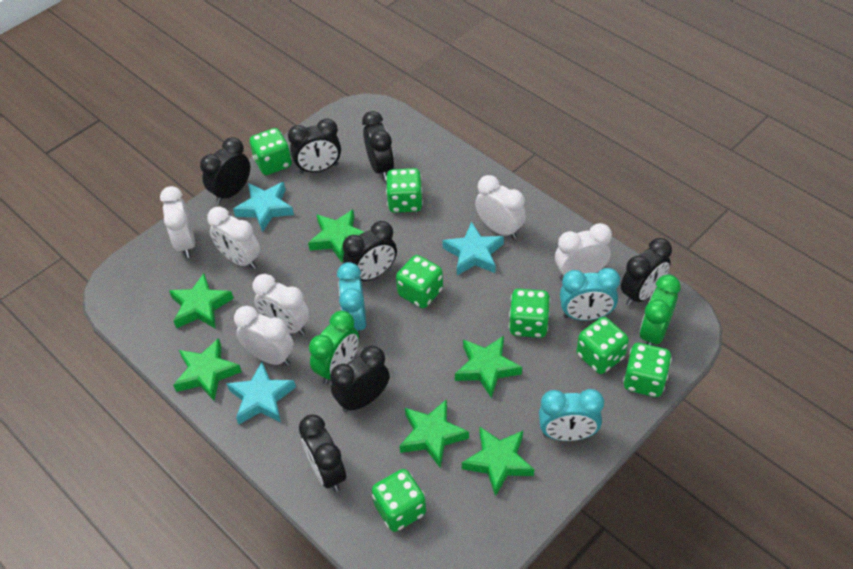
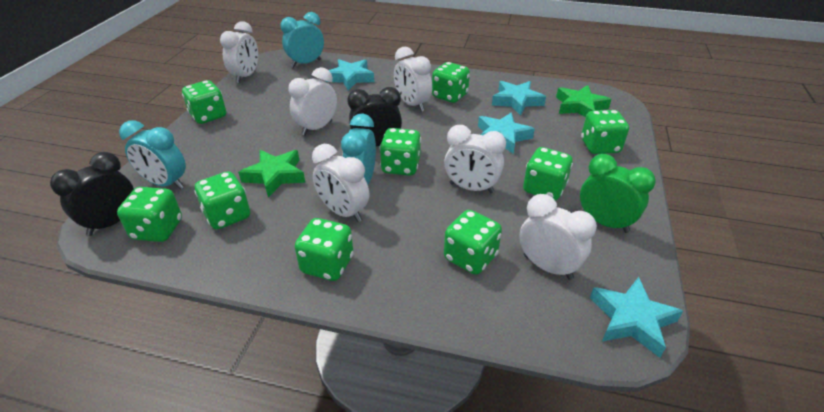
black clock: [200,137,250,204] [288,118,341,174] [299,415,346,492] [330,346,390,413] [343,221,397,281] [362,111,394,180] [621,238,672,306] = 7 -> [50,152,134,236] [347,87,402,146] = 2
green clock: [309,311,359,384] [639,275,681,345] = 2 -> [580,154,656,233] = 1
green dice: [250,128,292,175] [372,469,426,532] [386,168,423,213] [396,255,443,308] [509,289,550,338] [576,317,629,374] [623,343,672,397] = 7 -> [117,187,182,242] [182,80,226,124] [194,171,250,229] [295,218,353,281] [380,128,421,176] [432,62,470,103] [444,210,502,275] [523,147,573,200] [581,110,629,154] = 9
green star: [169,273,234,329] [173,338,242,401] [308,209,364,262] [399,399,469,467] [455,336,522,399] [462,427,534,497] = 6 -> [238,150,305,197] [556,85,611,117] = 2
turquoise star: [226,362,296,425] [233,182,294,232] [442,222,504,275] = 3 -> [326,59,374,90] [478,112,535,154] [492,81,546,116] [590,277,683,358] = 4

